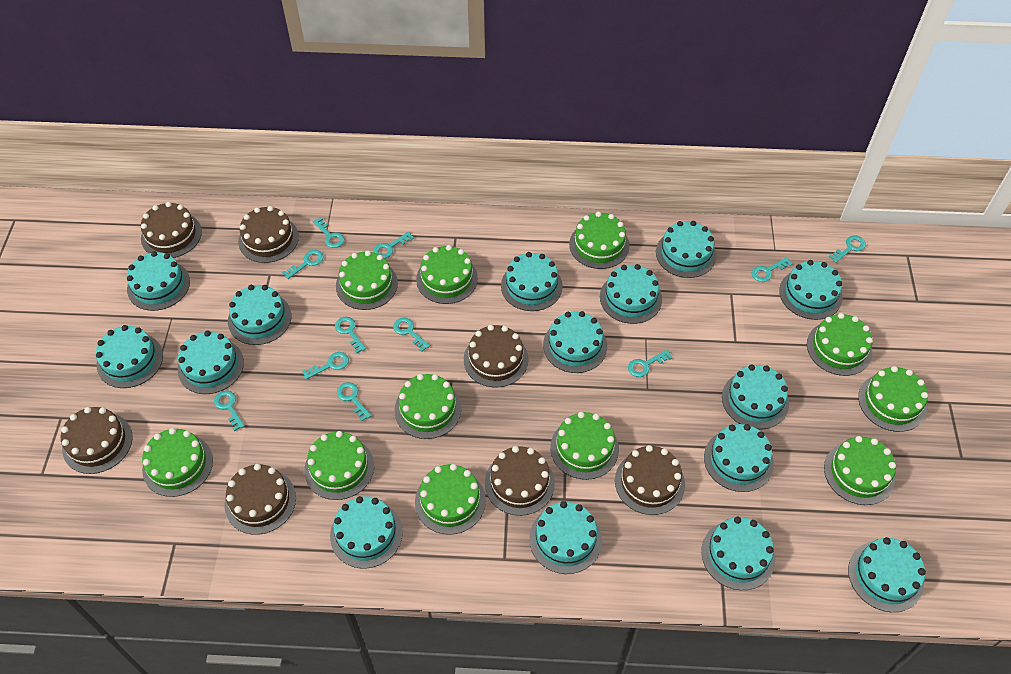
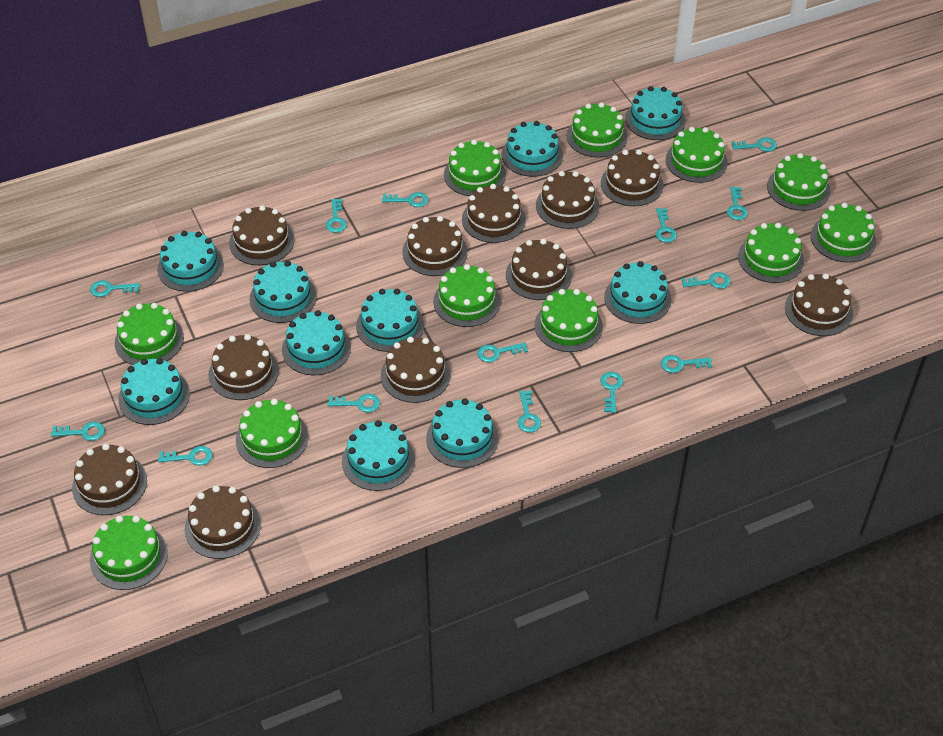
brown cake: [61,407,133,474] [141,202,202,258] [224,464,296,535] [238,206,299,263] [464,325,528,388] [485,446,555,516] [615,445,685,515] = 7 -> [72,444,147,515] [185,485,261,559] [208,334,279,400] [229,205,294,265] [381,337,451,403] [402,216,468,276] [462,184,526,243] [506,239,572,300] [536,171,599,229] [601,150,663,206] [785,273,853,336] = 11
turquoise cake: [96,325,163,388] [127,251,190,311] [178,331,244,394] [228,285,292,345] [330,496,403,569] [501,252,563,311] [529,501,602,574] [543,311,607,373] [600,264,662,324] [656,221,717,278] [701,517,775,590] [704,424,774,492] [722,364,789,429] [779,260,843,320] [848,537,926,612] = 15 -> [119,358,190,425] [157,231,224,292] [249,261,317,323] [282,310,351,375] [342,420,415,491] [356,289,424,352] [426,398,498,468] [502,121,563,177] [604,261,672,324] [625,86,686,140] = 10
turquoise key: [214,390,245,431] [282,250,323,279] [302,352,349,380] [313,217,344,248] [335,317,366,353] [337,382,371,421] [373,231,414,259] [393,317,430,352] [628,350,673,377] [752,257,792,282] [829,236,866,263] = 11 -> [51,422,105,441] [90,280,140,297] [158,446,213,466] [326,199,347,233] [328,394,380,412] [382,192,429,207] [477,342,528,362] [518,391,541,433] [600,372,623,413] [656,208,677,242] [661,355,712,373] [682,272,731,289] [727,187,748,220] [732,137,777,152] = 14

